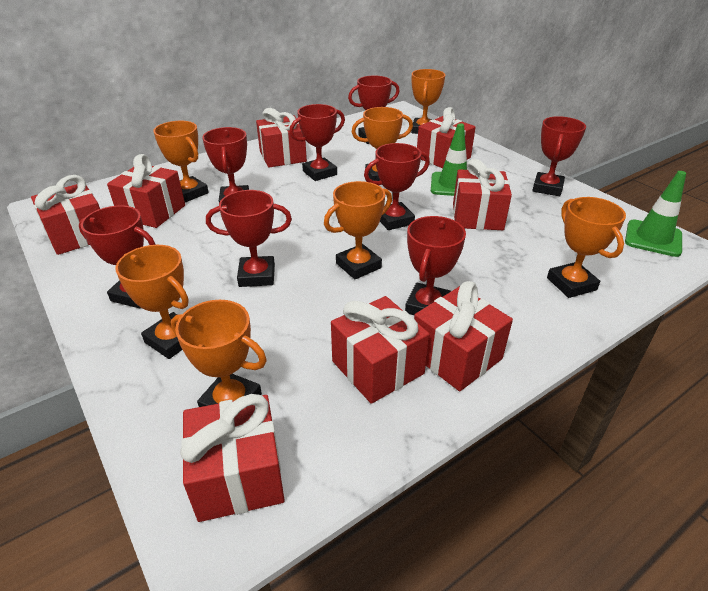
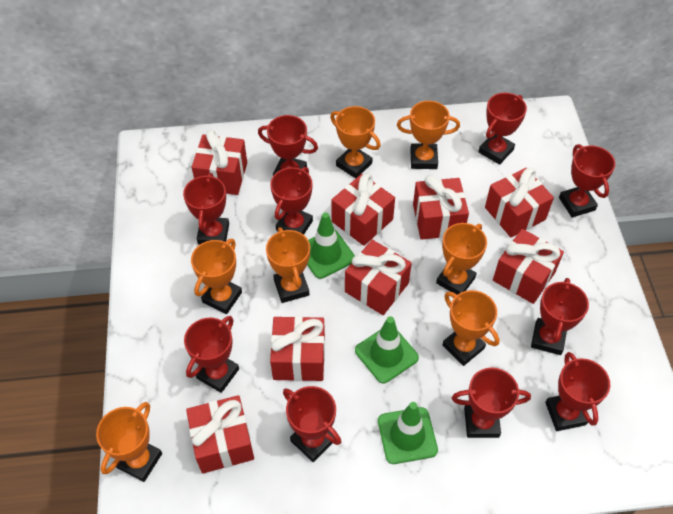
green traffic cone: [431,123,467,196] [625,171,686,257] = 2 -> [307,212,355,279] [355,316,419,384] [378,402,438,464] = 3
red trophy: [79,205,156,308] [202,127,249,203] [206,190,292,287] [289,104,345,181] [348,76,400,144] [364,143,430,230] [405,216,466,315] [532,116,586,196] = 8 -> [183,173,229,244] [184,316,239,393] [258,115,318,176] [270,167,313,235] [283,386,341,462] [452,367,531,438] [478,93,527,165] [531,278,589,355] [545,352,610,431] [559,144,615,218] = 10

